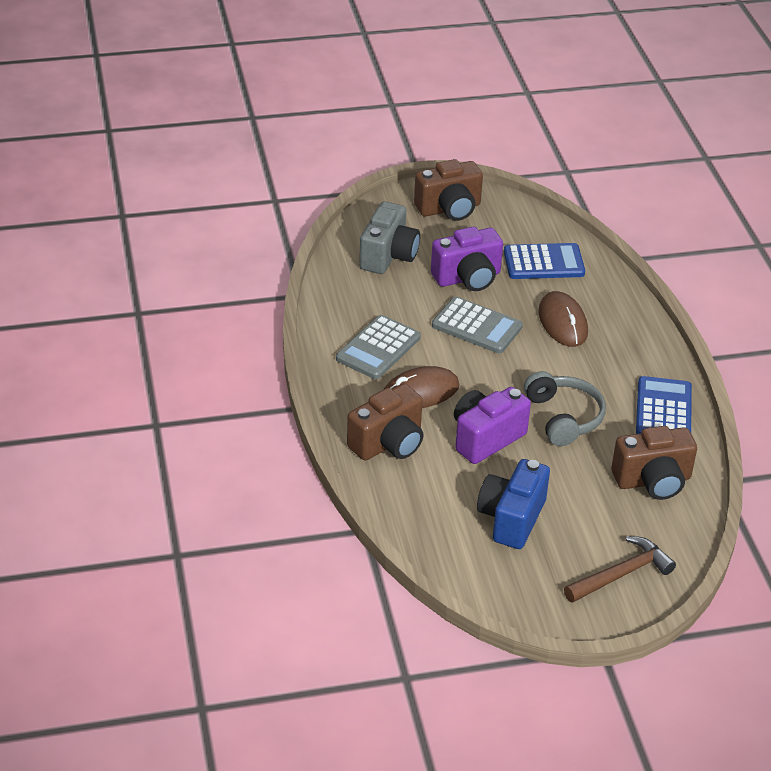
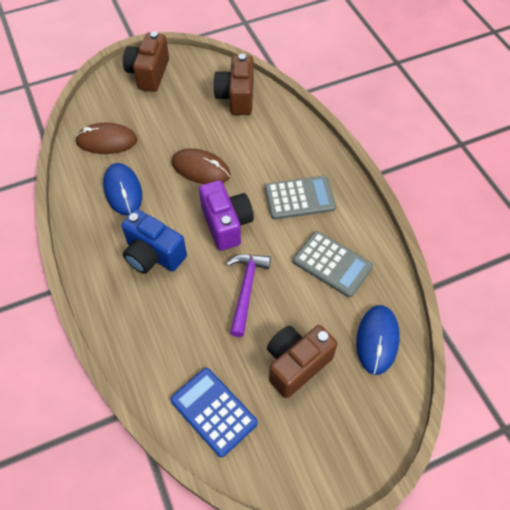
blue calculator: [504,243,585,279] [636,376,692,434] = 2 -> [170,368,258,457] = 1
blue mouse: none = 0 -> [103,163,142,215] [356,305,400,375] = 2
brown hammer: [564,536,676,603] = 1 -> none = 0
grey camera: [359,201,420,274] = 1 -> none = 0
grey headphones: [524,371,606,446] = 1 -> none = 0
purple camera: [431,227,503,291] [454,387,531,464] = 2 -> [199,180,254,251] = 1
purple hammer: none = 0 -> [226,255,271,337] = 1

